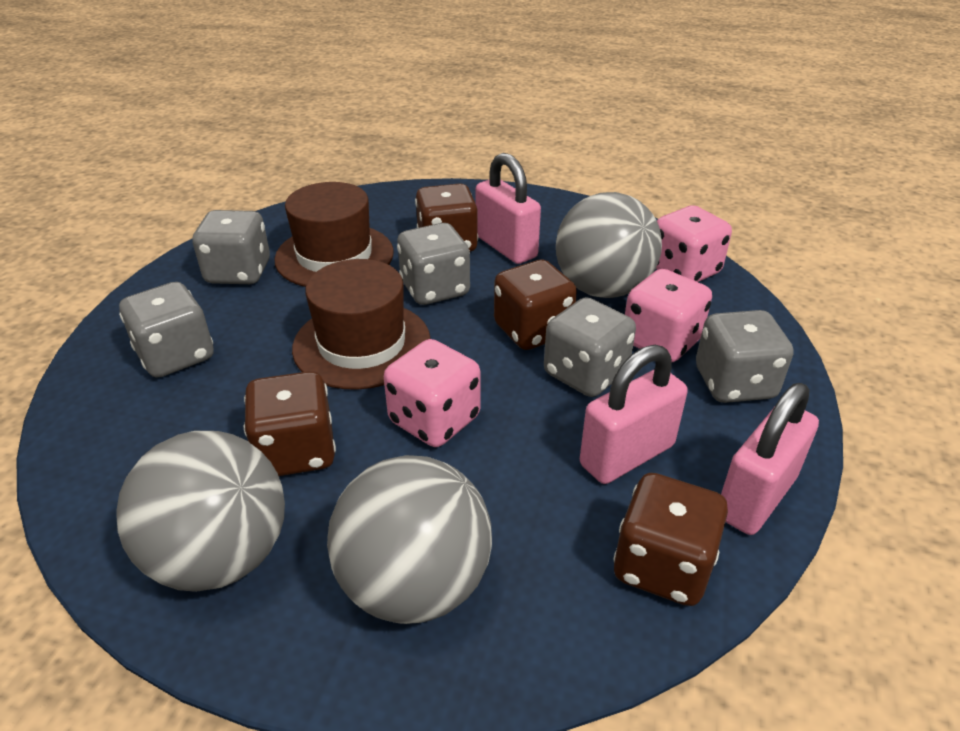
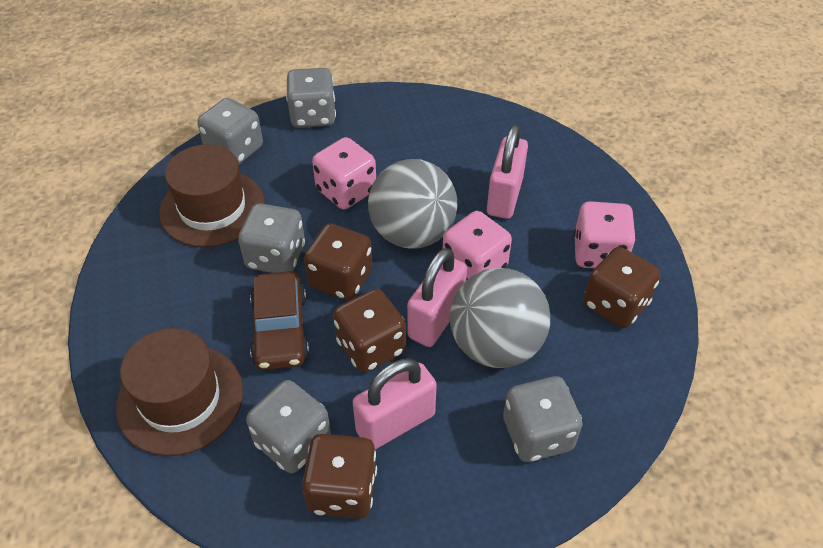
brown car: none = 0 -> [250,271,309,370] = 1
grey ball: [116,431,285,592] [327,455,492,624] [556,192,662,298] = 3 -> [368,159,457,249] [450,268,550,368] = 2

